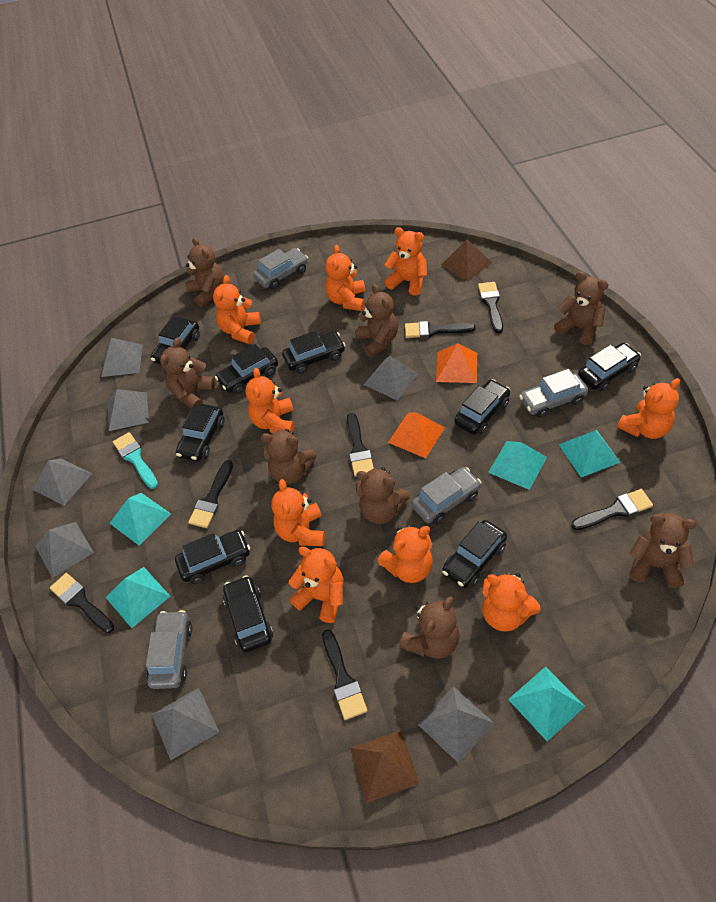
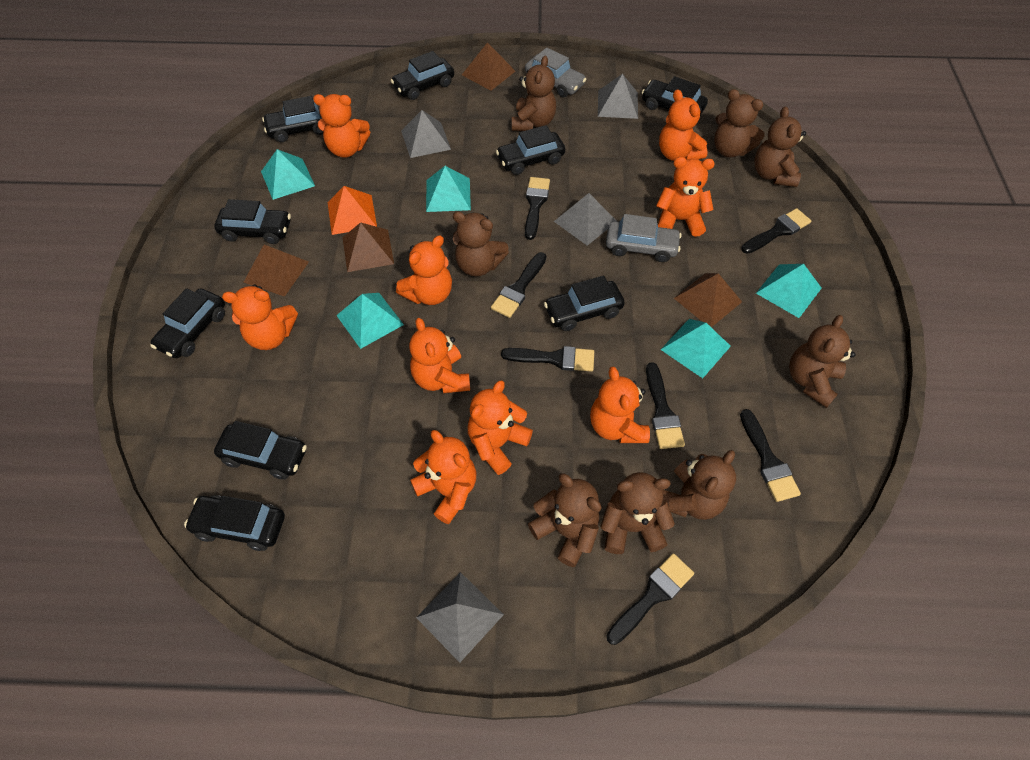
brown pyramid: [350,730,420,803] [441,239,491,282] = 2 -> [244,245,309,297] [343,222,394,272] [462,42,515,91] [674,273,742,327] = 4
grey car: [146,610,192,689] [253,248,308,289] [411,467,481,524] [519,369,588,418] = 4 -> [525,48,586,97] [606,214,682,262] = 2
grey pyramid: [33,458,92,506] [35,522,94,578] [101,338,142,377] [108,389,149,431] [152,688,219,760] [364,356,418,400] [418,686,494,764] = 7 -> [401,110,451,158] [416,572,504,663] [554,193,616,246] [598,74,638,119] = 4
orange pyramid: [388,412,445,458] [436,343,477,383] = 2 -> [328,186,377,235] = 1
turquoise brush: [113,432,158,489] = 1 -> none = 0

